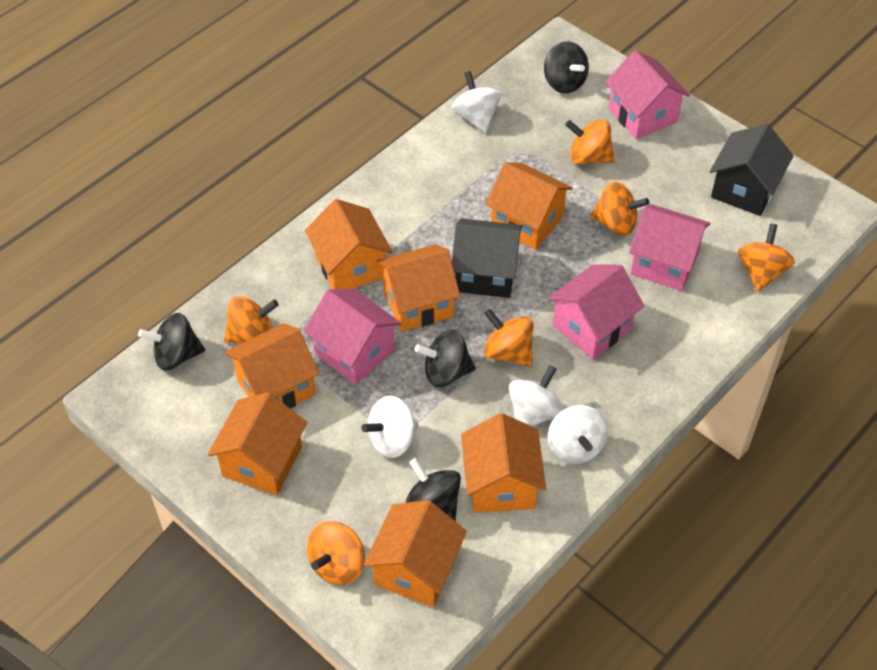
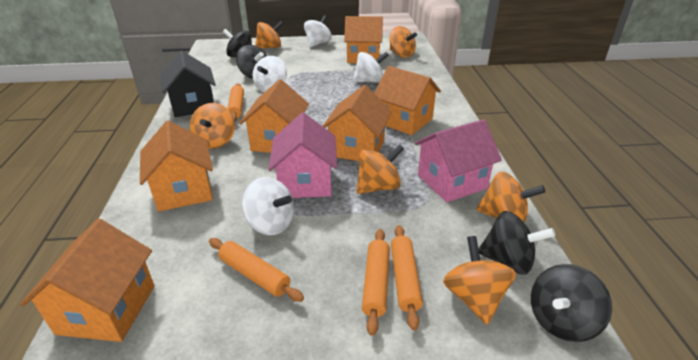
black house: [452,218,522,298] [710,123,793,216] = 2 -> [161,51,216,117] = 1
orange house: [208,392,307,495] [225,323,319,409] [305,199,393,289] [364,500,467,607] [376,244,460,332] [461,413,546,513] [485,162,573,250] = 7 -> [20,219,155,342] [140,121,213,212] [239,79,309,153] [323,85,392,161] [344,16,383,63] [374,66,441,135] = 6
orange rolling pin: none = 0 -> [209,238,304,302] [228,83,244,121] [362,229,390,336] [391,225,423,330] = 4
pink house: [304,289,401,385] [548,264,644,359] [605,50,690,139] [629,204,710,291] = 4 -> [268,113,337,198] [415,119,502,202] = 2

